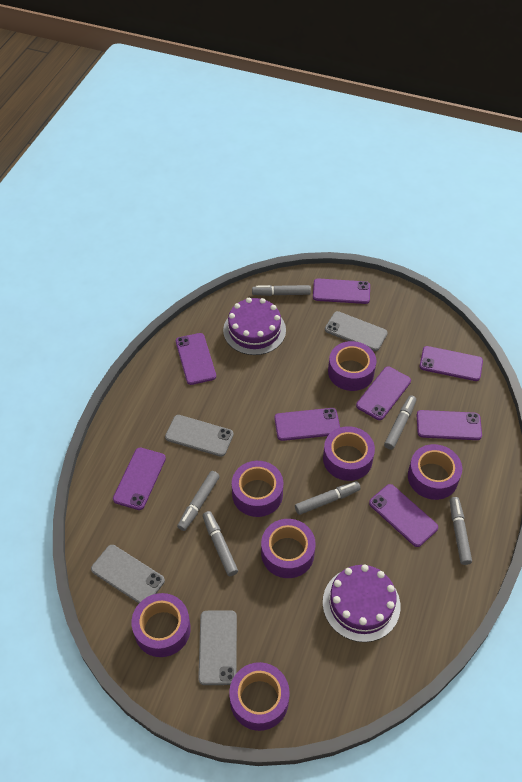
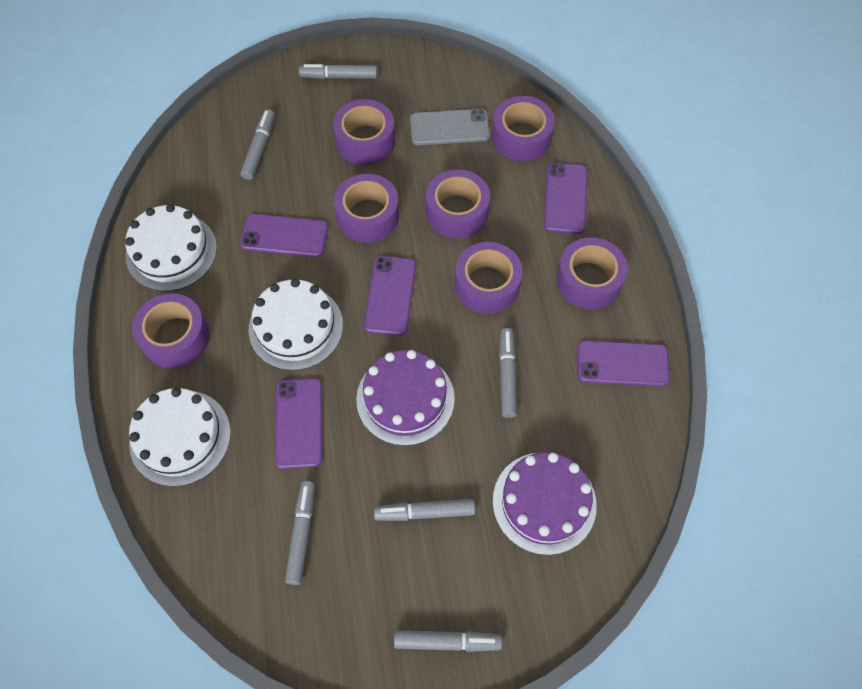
grey phone: [91,545,165,603] [165,415,234,457] [198,610,237,685] [325,311,388,351] = 4 -> [410,109,490,145] = 1
purple phone: [113,448,166,510] [176,333,216,385] [274,408,340,441] [313,278,370,304] [356,366,411,420] [369,484,438,547] [417,410,482,440] [420,346,483,381] = 8 -> [240,214,328,257] [275,378,322,469] [364,256,416,336] [544,163,587,234] [577,340,669,386] = 5
white cake: none = 0 -> [125,204,217,291] [129,388,231,487] [249,279,343,371] = 3

